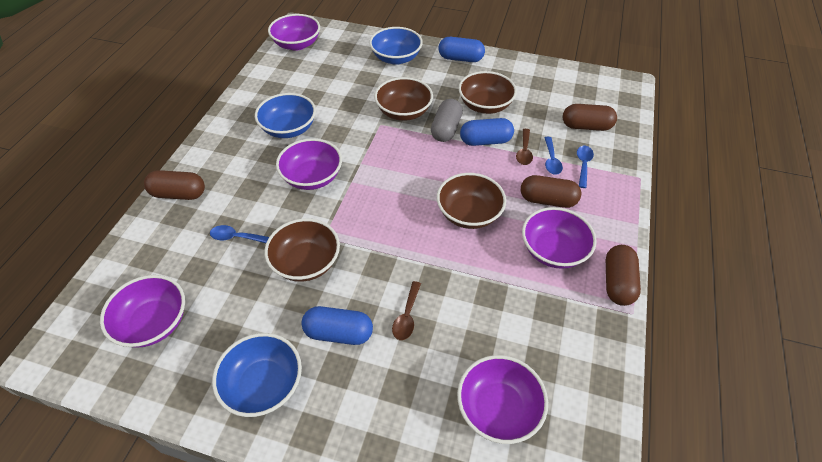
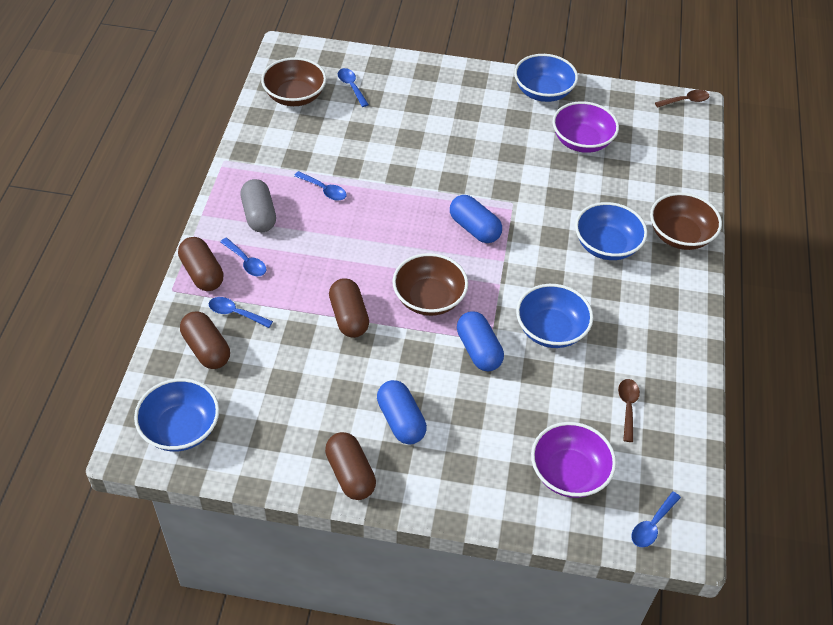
blue bowl: [212,333,302,417] [255,93,316,138] [369,27,423,65] = 3 -> [134,378,219,452] [514,54,578,102] [516,284,593,348] [575,202,647,260] = 4
blue spoon: [210,225,269,243] [544,137,563,175] [577,146,594,188] = 3 -> [209,297,273,328] [220,238,266,276] [294,171,347,201] [338,68,369,107] [631,492,681,547] = 5
brown bowl: [264,218,340,282] [374,77,433,121] [437,173,506,229] [458,71,517,114] = 4 -> [261,57,326,106] [392,253,468,316] [650,192,722,250] = 3
purple bowl: [100,275,185,348] [268,14,320,51] [276,138,342,190] [457,355,548,444] [522,207,597,269] = 5 -> [531,422,616,498] [552,101,619,153] = 2

